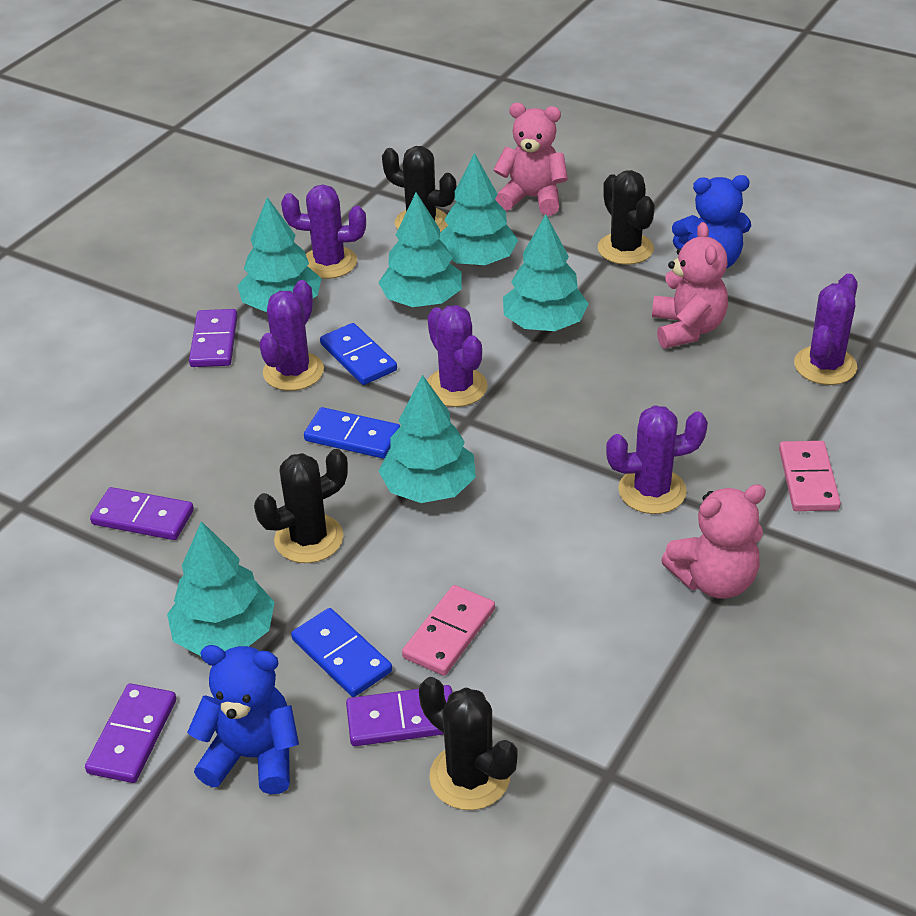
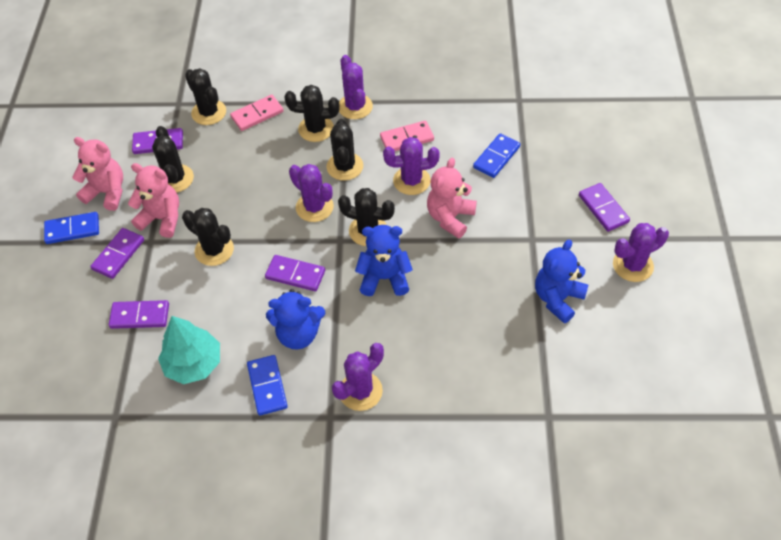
black cactus: [254,449,348,563] [382,146,456,232] [419,677,518,810] [598,170,655,265] = 4 -> [152,126,194,193] [182,208,234,266] [185,68,226,125] [284,85,339,142] [326,119,363,181] [338,188,395,246] = 6
blue teddy bear: [187,645,299,795] [672,175,751,269] = 2 -> [266,289,325,349] [355,225,413,296] [535,239,588,323] = 3
purple domino: [85,683,176,783] [90,487,194,540] [189,309,238,367] [346,685,452,746] = 4 -> [90,228,144,279] [109,300,169,329] [132,128,183,154] [265,255,325,291] [579,183,630,232] = 5
turquoise tree: [167,521,275,656] [237,197,321,312] [378,192,462,307] [378,375,476,503] [440,153,518,265] [503,215,589,331] = 6 -> [158,316,220,384] = 1

